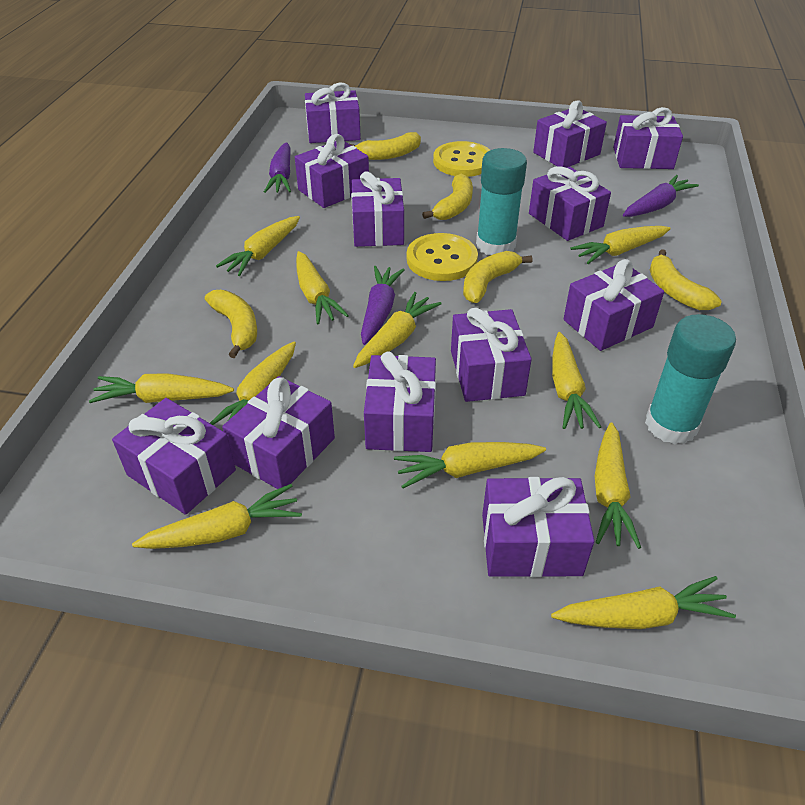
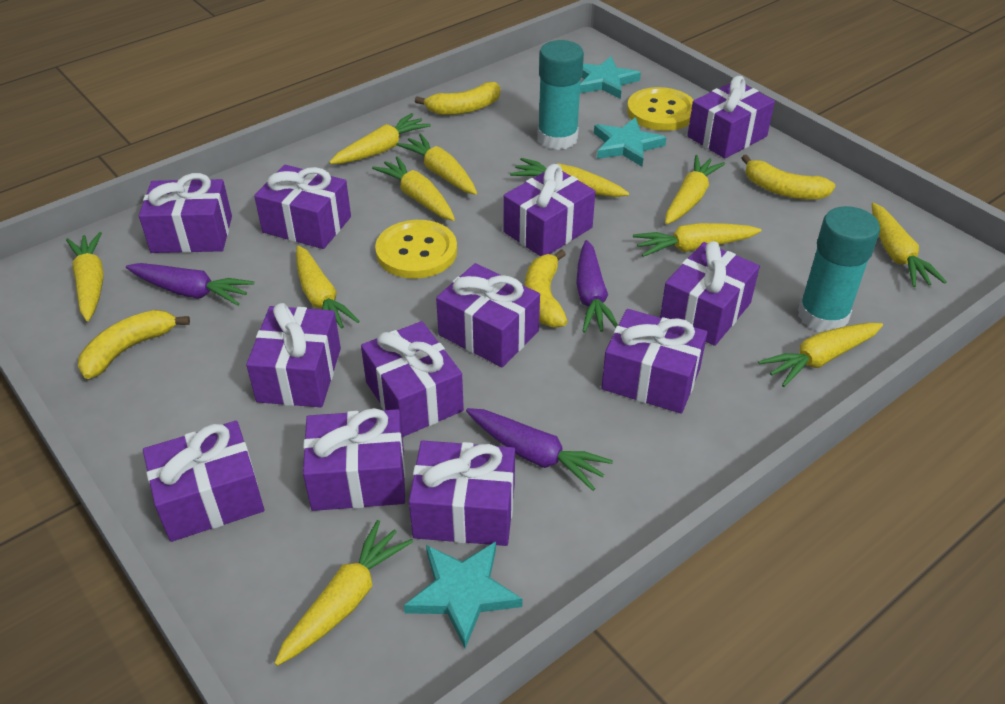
turquoise star: none = 0 -> [404,542,523,649] [580,56,641,99] [594,117,667,167] = 3
yellow banana: [205,290,257,358] [348,132,421,160] [422,174,473,220] [463,251,532,303] [650,249,722,310] = 5 -> [78,310,190,379] [415,82,500,115] [525,249,568,328] [741,154,835,200] = 4

